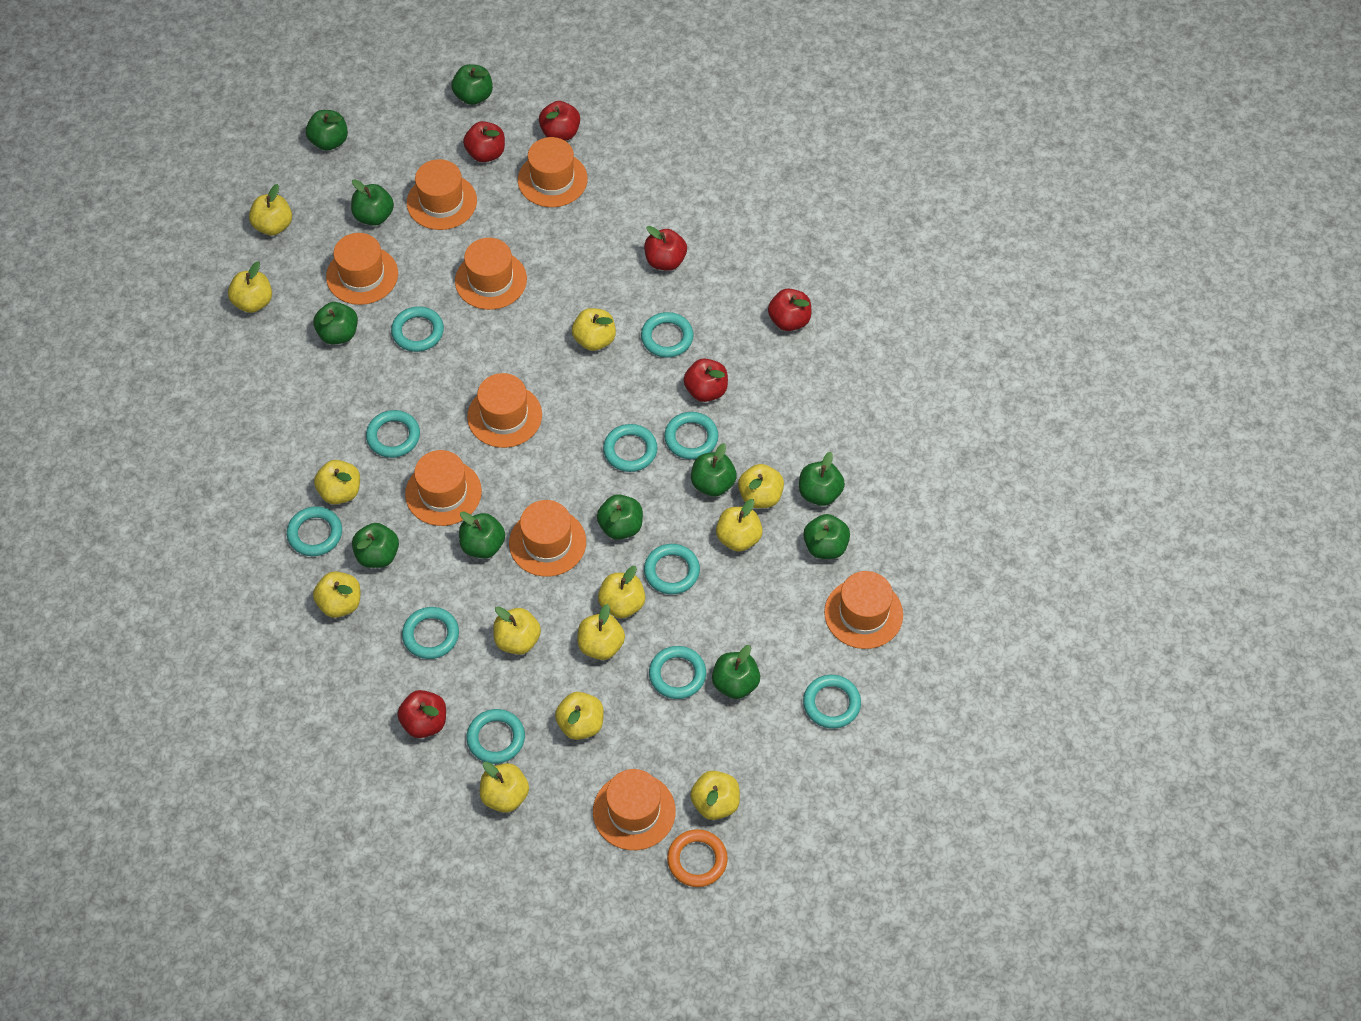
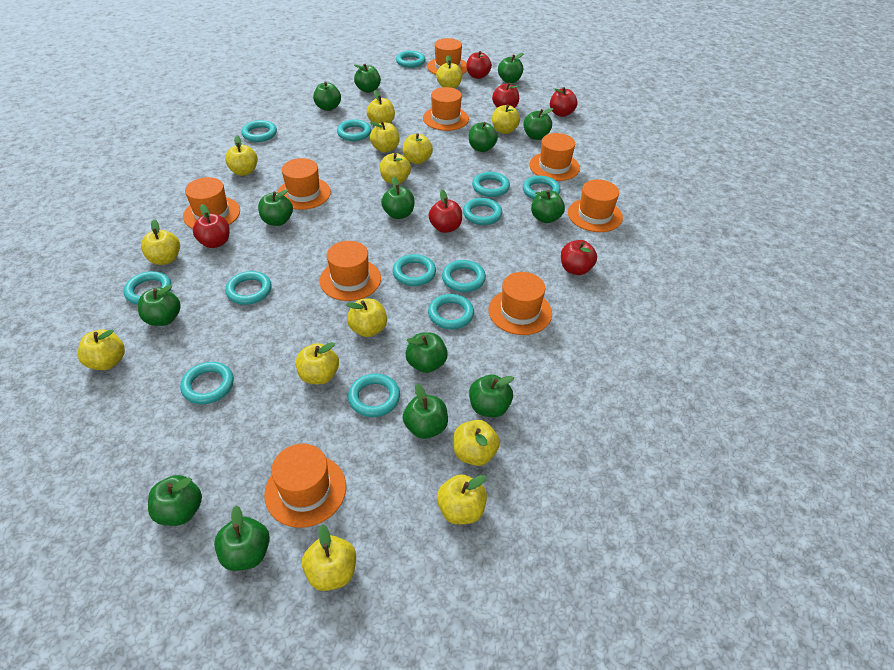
green apple: [306,110,348,151] [313,302,358,344] [351,179,394,226] [352,523,399,568] [452,64,493,105] [459,511,505,558] [597,494,643,540] [691,443,737,497] [712,645,760,699] [799,452,845,506] [803,514,850,559] = 11 -> [138,285,181,326] [148,475,202,526] [214,505,270,571] [258,189,293,226] [313,82,341,111] [354,63,381,93] [381,177,415,219] [403,384,448,439] [406,332,448,373] [469,122,498,152] [469,375,514,417] [498,53,524,83] [523,108,554,140] [531,190,565,223] = 14
orange ring: [667,829,728,887] = 1 -> none = 0
turquoise ring: [287,506,342,556] [366,410,420,458] [391,307,444,352] [402,607,459,659] [467,709,525,764] [603,424,657,472] [641,312,694,358] [644,544,700,594] [649,646,706,699] [664,412,719,459] [803,675,861,729] = 11 -> [124,271,171,305] [180,362,234,404] [225,271,272,305] [241,120,277,142] [337,119,371,141] [348,374,400,417] [393,254,436,286] [396,51,425,68] [428,294,474,329] [442,260,486,292] [463,198,502,225] [472,172,510,197] [523,176,561,199] = 13
yellow apple: [228,261,272,313] [249,184,292,235] [313,571,360,618] [314,460,360,504] [480,762,529,813] [493,606,541,655] [555,692,604,740] [572,308,616,351] [577,604,625,660] [598,566,645,619] [690,771,740,820] [716,499,763,552] [738,464,784,508] = 13 -> [77,329,125,370] [141,219,180,265] [225,136,258,176] [296,342,339,384] [302,524,356,591] [346,299,387,337] [367,90,395,124] [369,121,399,153] [380,153,411,184] [403,133,433,164] [436,55,462,88] [437,474,487,525] [453,420,500,466] [492,104,520,134] = 14

